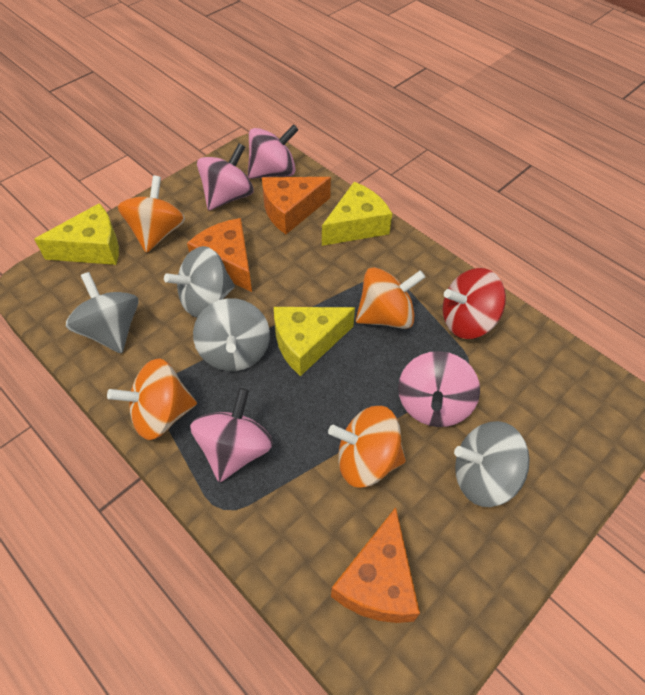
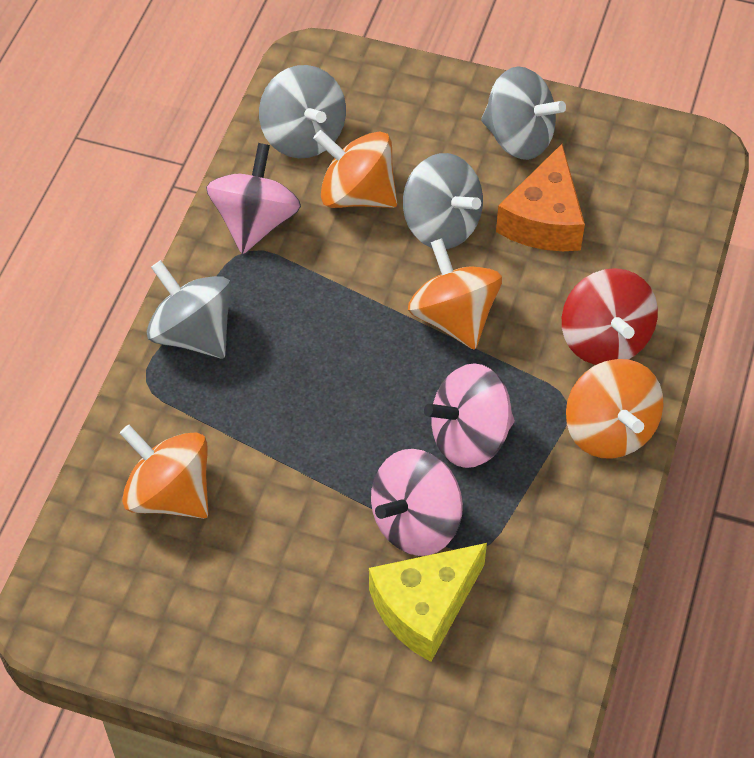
orange cheese: [187,218,252,292] [262,177,331,234] [331,507,420,623] = 3 -> [496,144,585,251] = 1
pink spinning top: [190,388,273,482] [197,143,254,211] [248,124,299,179] [398,351,480,427] = 4 -> [206,143,301,254] [371,449,463,556] [424,363,515,468] = 3
yellow cheese: [34,203,119,265] [274,307,355,376] [322,182,392,246] = 3 -> [369,543,487,662] = 1

